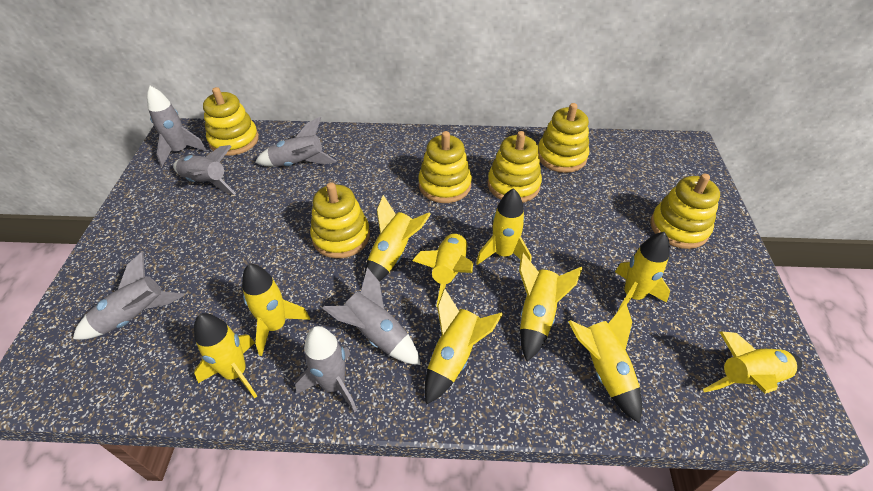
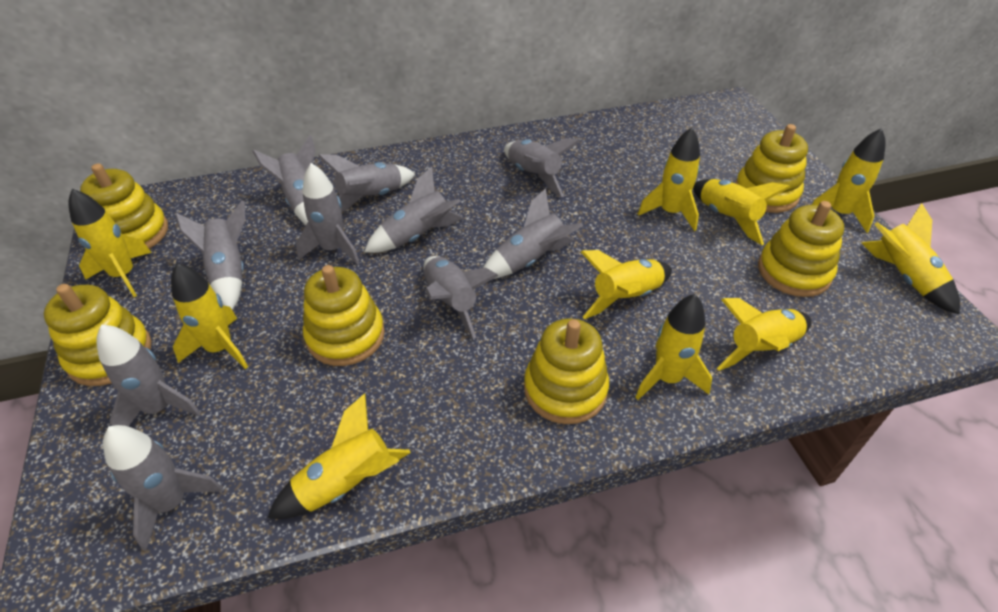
grey rocket: [73,252,184,340] [147,86,207,166] [173,145,236,195] [255,117,336,167] [295,326,357,413] [322,268,421,365] = 6 -> [96,325,201,426] [103,425,223,551] [175,200,245,310] [252,135,315,225] [296,163,359,265] [319,154,415,212] [364,167,463,253] [423,256,498,339] [483,188,583,279] [504,138,580,197] = 10

